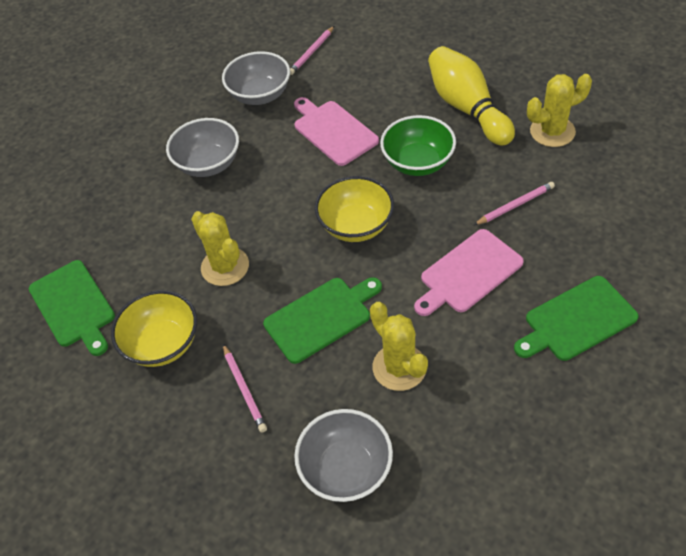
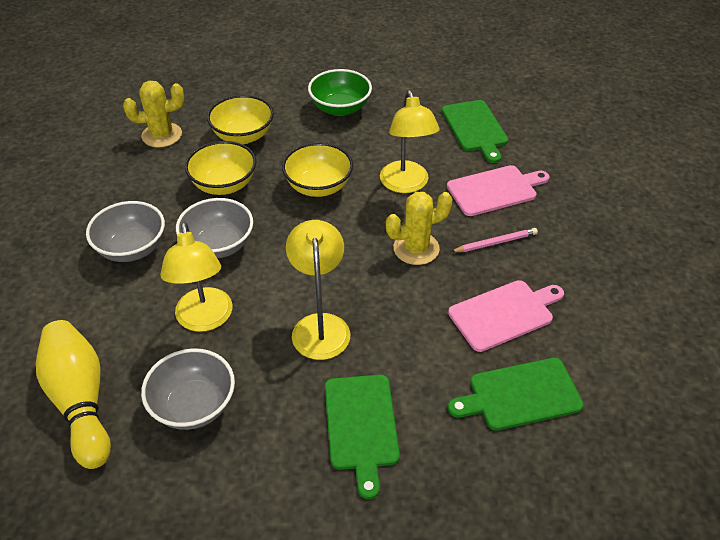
pink pencil: [223,344,267,433] [290,26,334,75] [474,182,555,225] = 3 -> [451,228,538,252] = 1
yellow bowl: [111,290,197,367] [315,176,394,242] = 2 -> [185,141,256,195] [207,95,274,144] [282,143,353,197] = 3
yellow cactus: [191,211,249,286] [370,302,428,391] [527,74,592,147] = 3 -> [123,81,184,148] [386,192,453,265] = 2
yellow lamp: none = 0 -> [160,222,233,332] [286,220,350,360] [380,90,440,193] = 3

